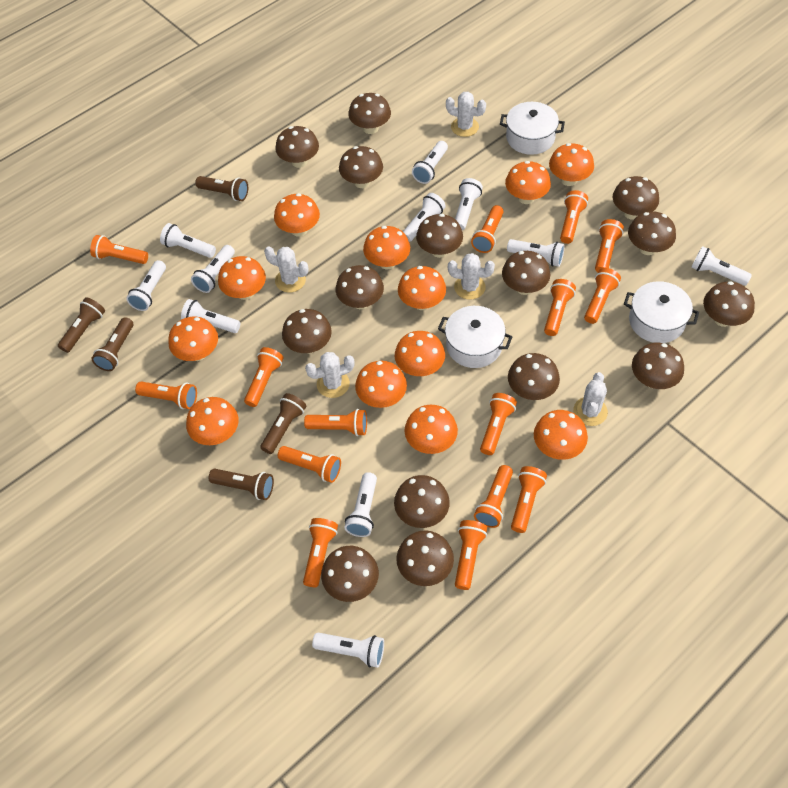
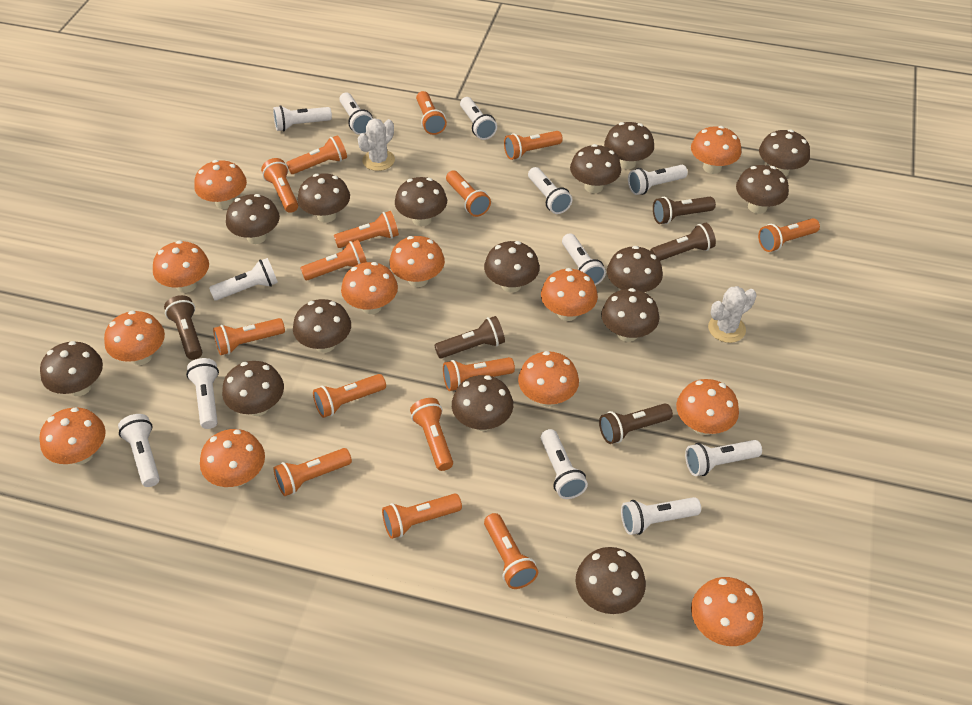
white cactus: [264,246,309,293] [305,352,355,398] [446,92,486,137] [448,253,495,300] [573,372,608,426] = 5 -> [358,118,395,171] [708,286,756,343] = 2
white flashlight: [126,260,166,311] [160,223,216,258] [181,299,240,333] [191,245,235,293] [312,633,384,668] [344,472,377,537] [403,193,446,242] [412,141,448,184] [455,178,483,230] [507,239,564,267] [691,246,752,286] = 11 -> [118,414,160,487] [186,358,219,429] [209,258,278,301] [273,105,332,131] [339,93,373,135] [460,97,497,140] [528,167,572,214] [541,429,588,499] [562,233,606,285] [621,497,701,535] [628,165,688,195] [685,440,762,476] = 12
white pot: [438,306,512,368] [500,102,565,155] [624,281,699,343] = 3 -> none = 0

